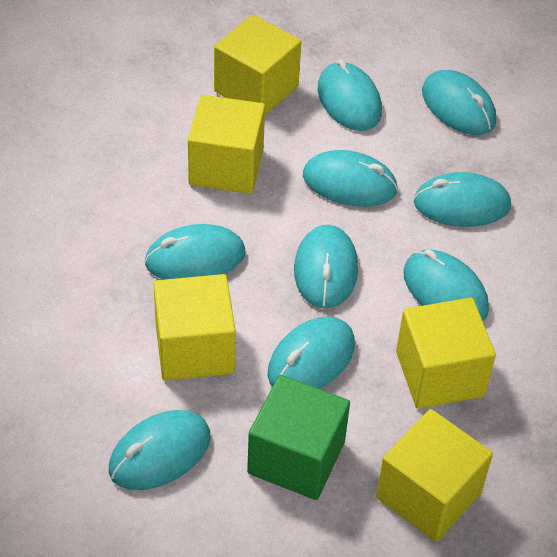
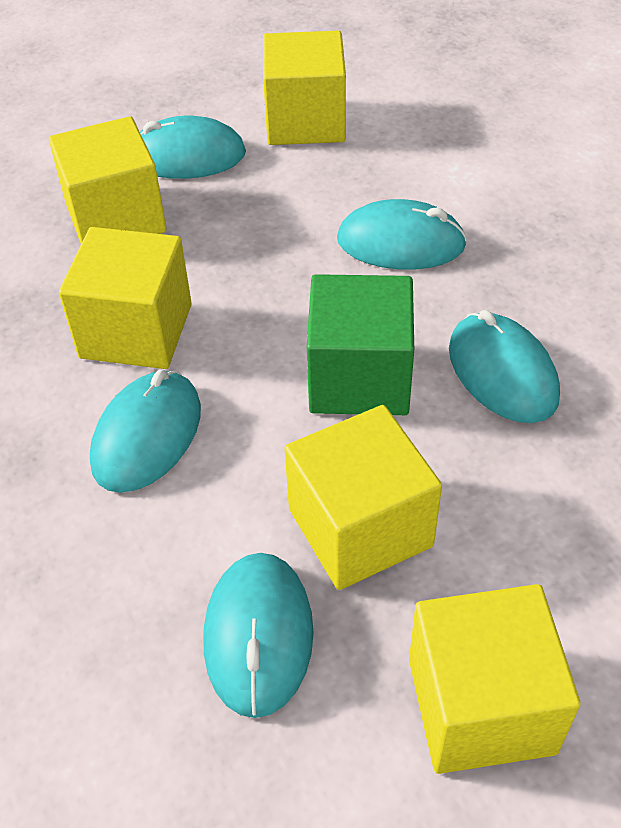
turquoise mouse: [109,410,211,490] [144,224,245,280] [267,316,355,389] [294,225,358,309] [303,150,398,207] [318,59,382,131] [403,249,489,321] [414,172,511,227] [422,70,496,135] = 9 -> [90,370,201,493] [140,116,246,179] [203,553,314,718] [337,199,467,270] [449,310,560,423] = 5

